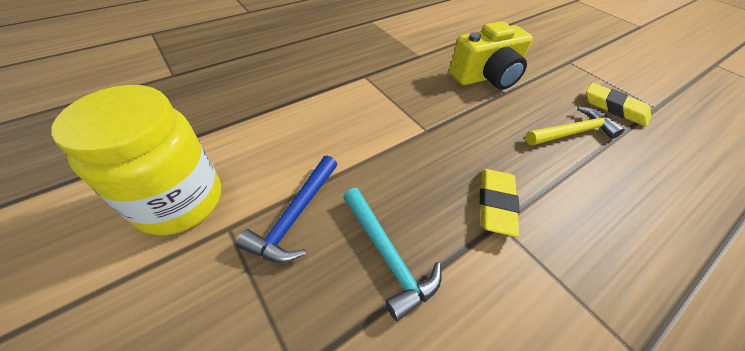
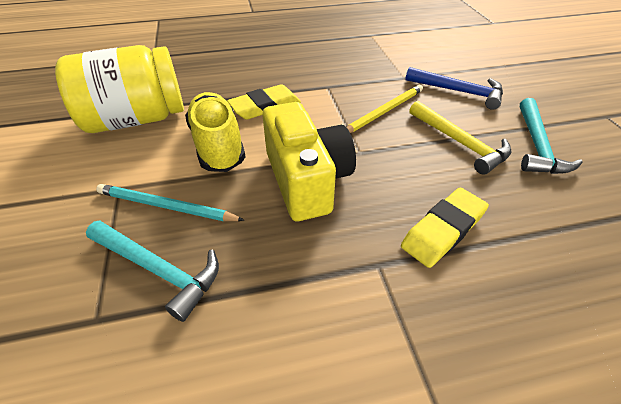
turquoise hammer: [343,188,441,321] = 1 -> [86,221,219,322] [520,98,583,174] = 2
turquoise pencil: none = 0 -> [96,184,245,221] = 1
yellow pencil: none = 0 -> [347,85,423,133] = 1
yellow shoe: none = 0 -> [185,92,245,172] = 1

